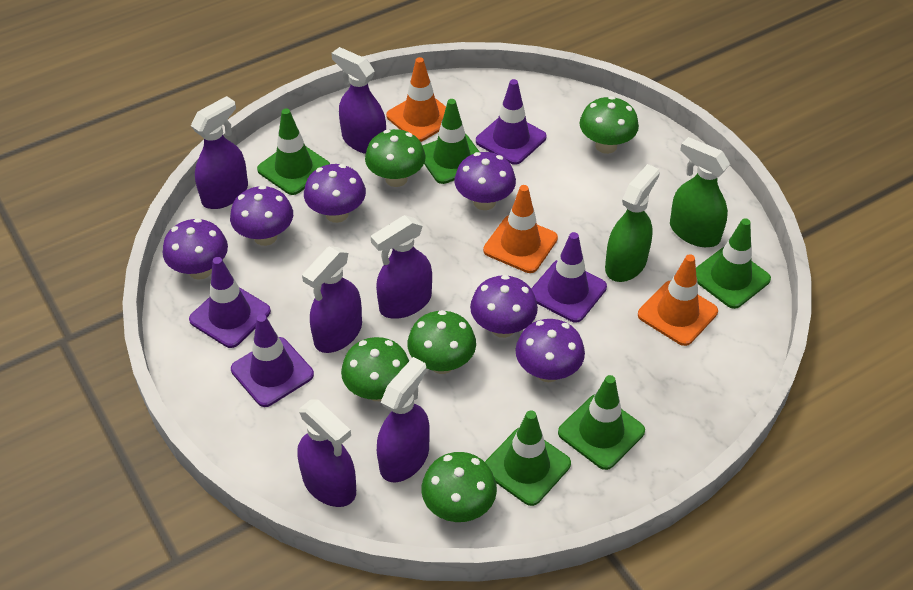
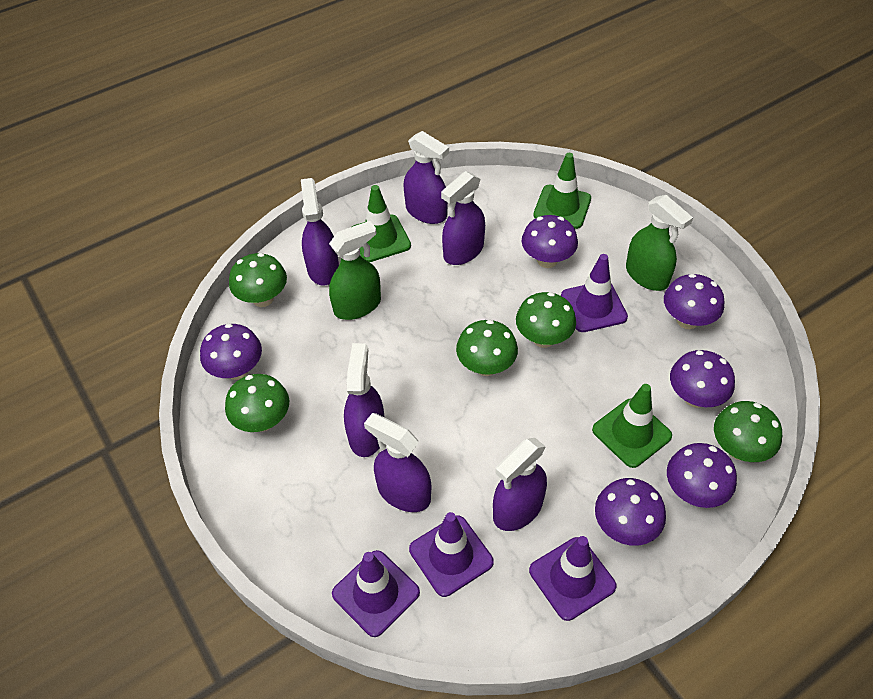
green traffic cone: [257,109,330,195] [422,99,479,184] [485,410,571,506] [558,375,645,470] [696,218,771,309] = 5 -> [352,185,411,262] [533,153,591,229] [592,384,672,468] = 3
orange traffic cone: [386,57,446,142] [483,185,558,273] [638,254,718,346] = 3 -> none = 0

